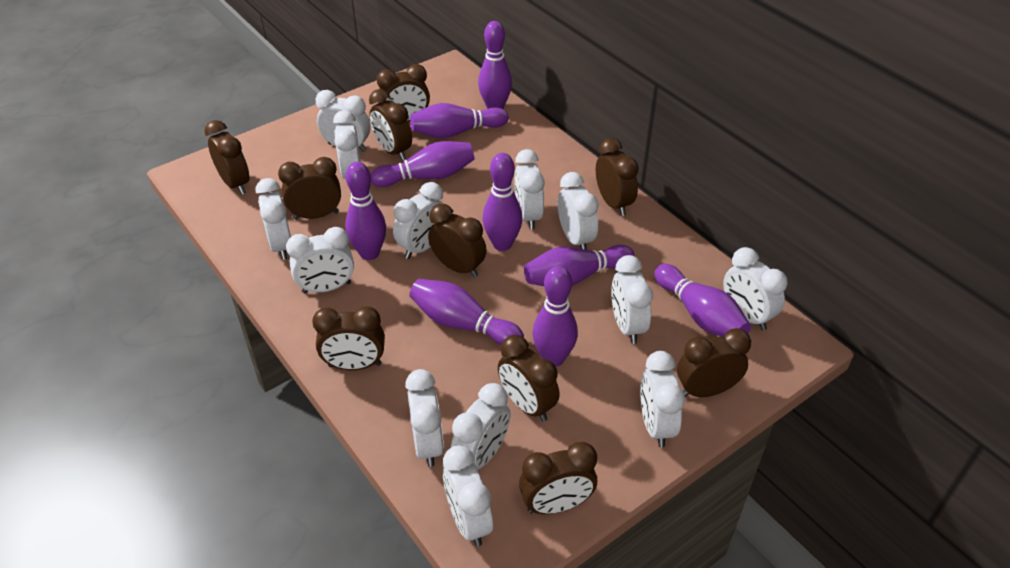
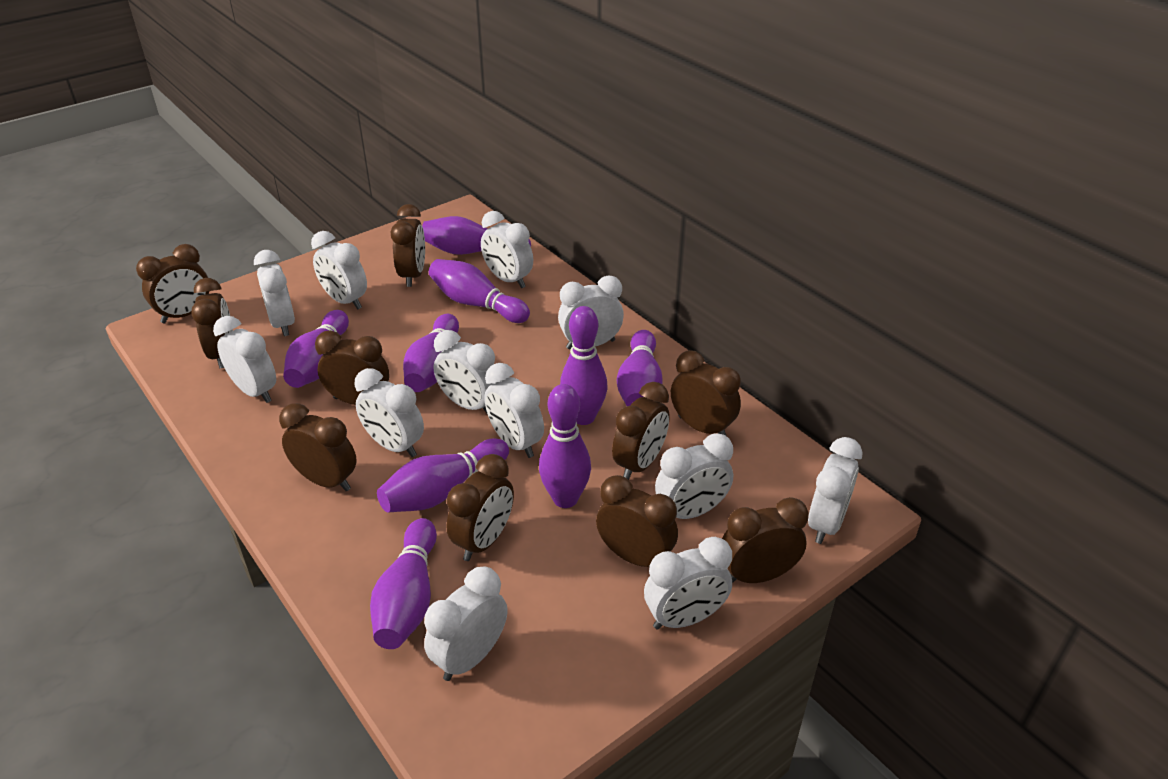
white clock: [256,178,291,260] [286,227,354,294] [316,90,371,152] [333,110,361,179] [393,182,443,259] [405,369,444,467] [443,445,493,546] [451,383,511,470] [514,149,545,230] [558,172,599,250] [611,255,653,344] [640,351,685,447] [723,247,787,330] = 13 -> [213,316,276,403] [254,250,295,336] [311,231,367,310] [354,368,424,457] [424,567,508,681] [434,330,495,413] [481,211,533,288] [485,363,544,458] [558,276,624,350] [644,537,732,630] [655,433,733,519] [808,437,863,544] = 12

